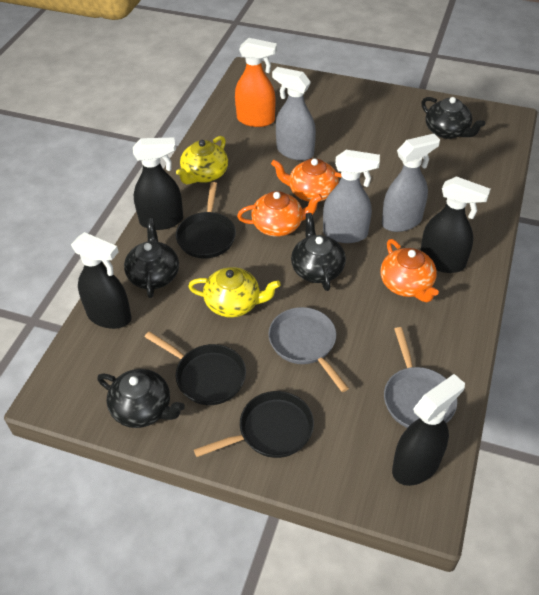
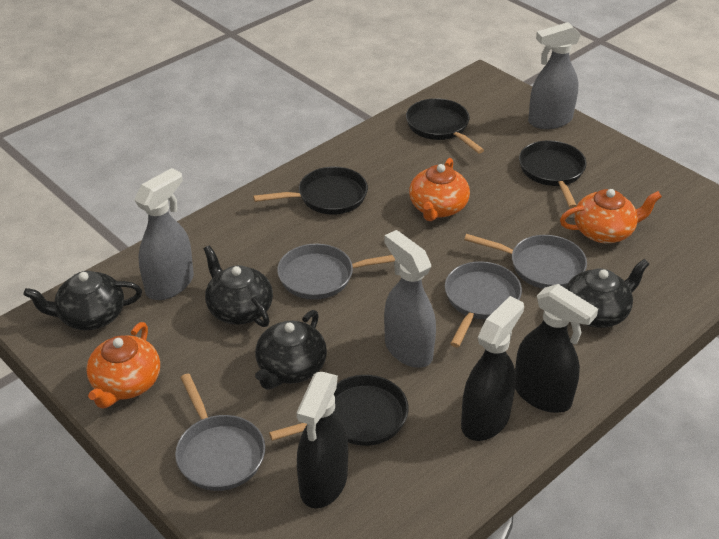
black pan: [145,331,246,405] [176,182,236,258] [194,391,314,458] = 3 -> [253,167,368,215] [269,375,409,446] [406,98,484,154] [519,140,586,208] = 4
black spray bottle: [71,232,131,329] [133,138,183,230] [392,374,465,486] [420,176,490,273] = 4 -> [297,372,348,508] [461,296,524,441] [515,284,598,413] = 3
grey pan: [268,307,349,392] [384,327,457,428] = 2 -> [175,374,265,491] [277,244,395,300] [445,261,522,347] [464,234,587,289] = 4
orange spray bottle: [235,38,277,127] = 1 -> none = 0
yellow teapot: [176,136,228,185] [188,267,281,317] = 2 -> none = 0

